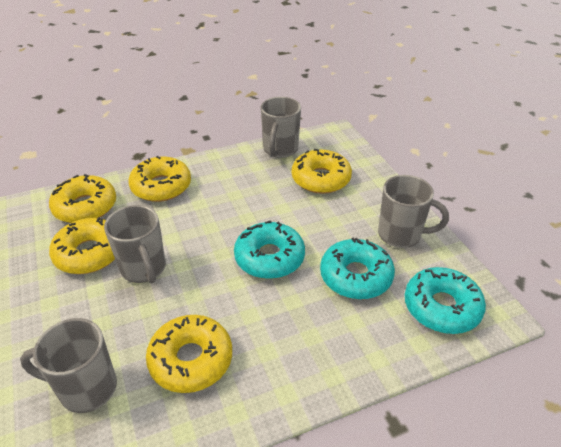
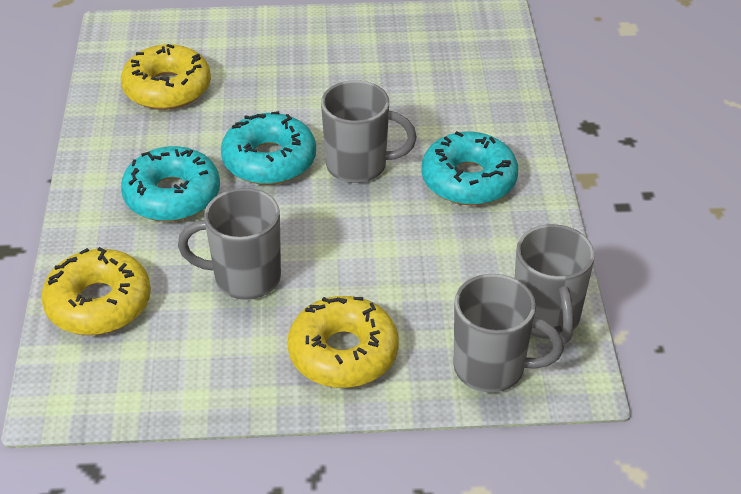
yellow donut: [49,174,116,223] [49,217,115,274] [128,156,191,202] [146,315,232,393] [292,149,352,194] = 5 -> [41,247,151,335] [121,44,211,110] [287,296,399,388] = 3

